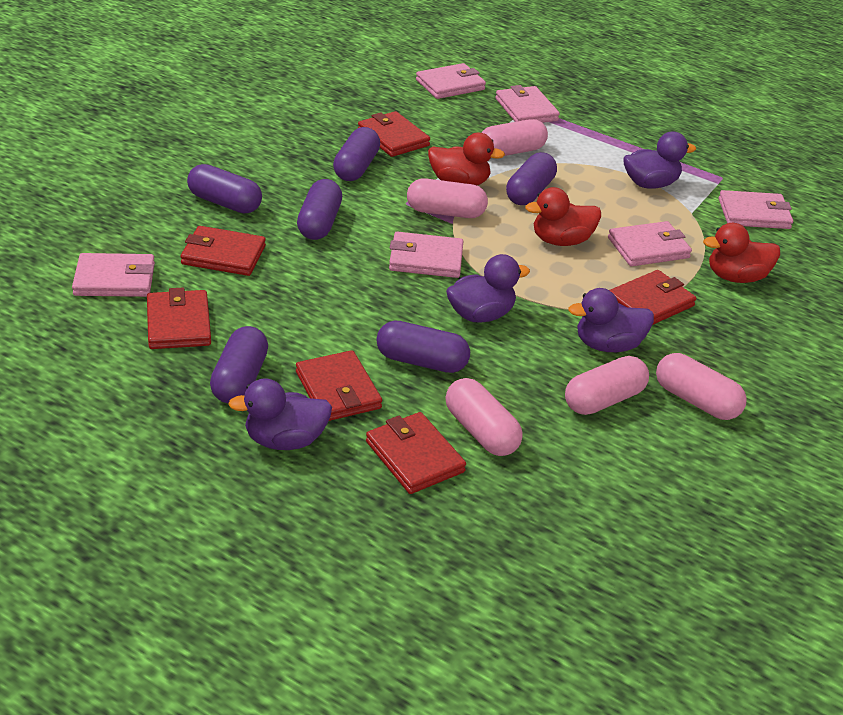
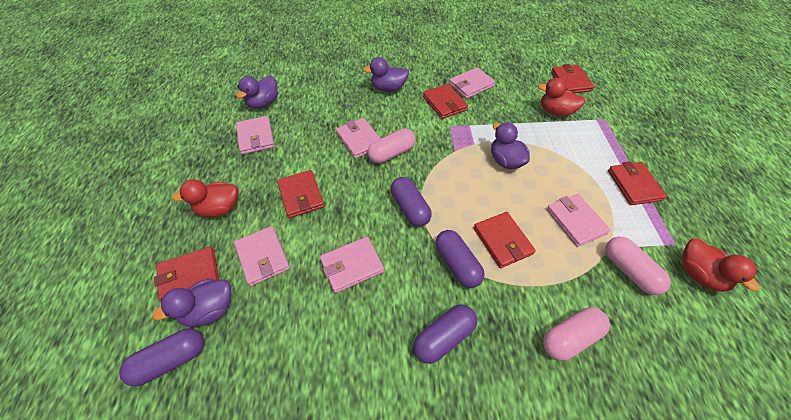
pink capsule: [407,178,488,218] [445,378,523,456] [481,119,548,156] [565,356,649,415] [656,353,747,420] = 5 -> [368,129,416,163] [543,307,610,361] [605,237,671,295] = 3
purple capsule: [187,164,262,213] [210,326,268,403] [297,179,342,240] [333,127,380,181] [376,320,470,373] [506,152,557,205] = 6 -> [119,328,204,386] [391,177,432,227] [413,304,477,364] [435,230,485,288] = 4

